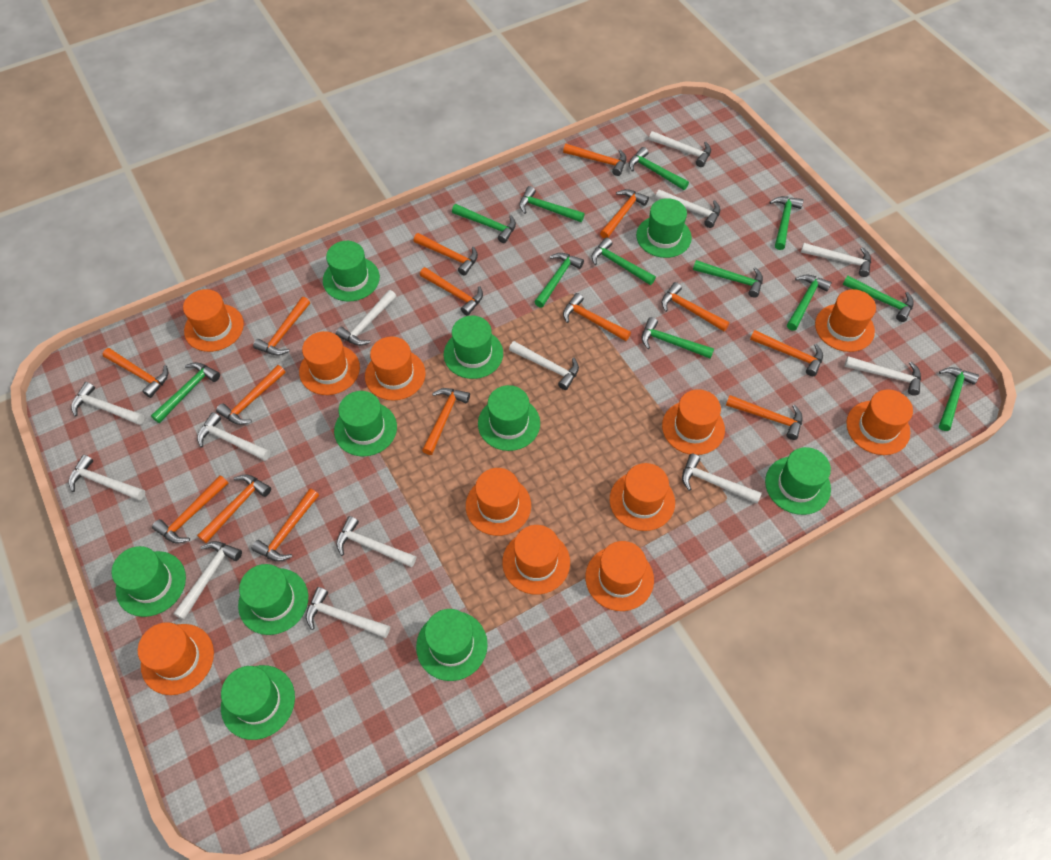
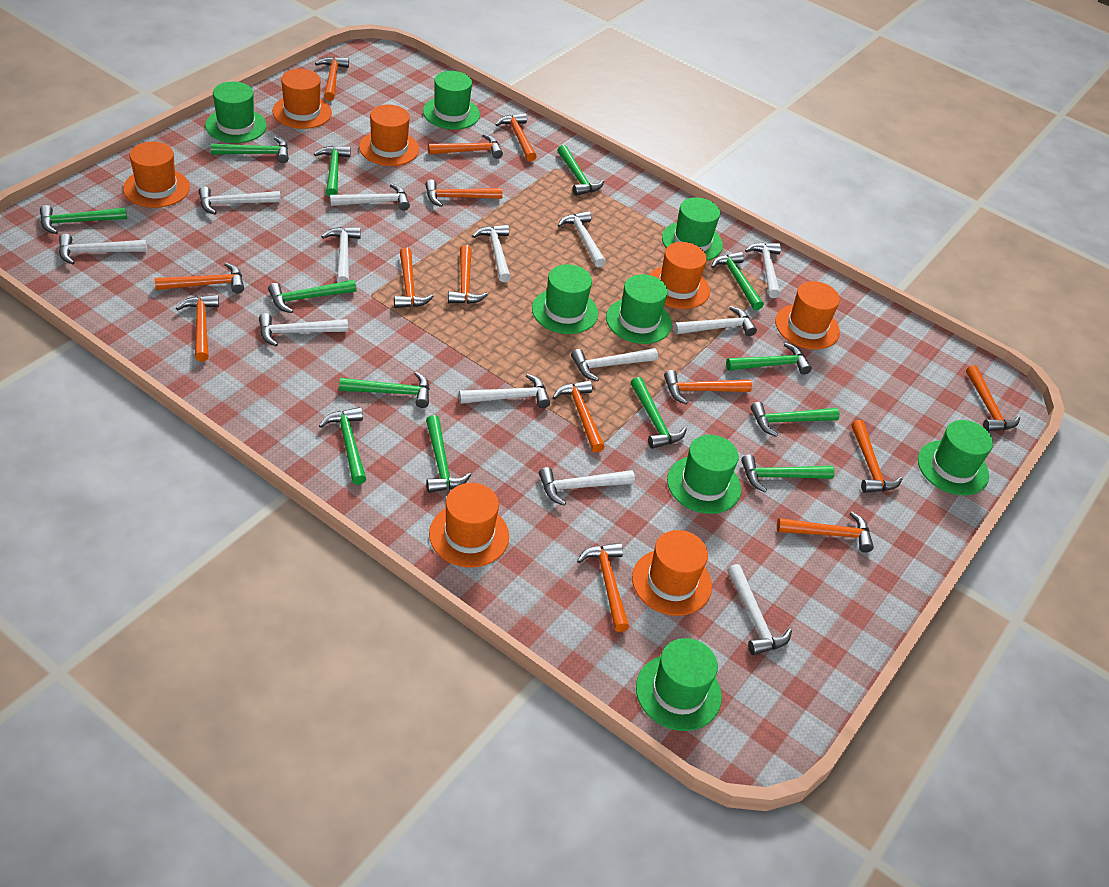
green hammer: [151,362,220,423] [452,204,516,243] [519,186,585,222] [535,253,584,308] [592,238,656,285] [629,147,689,190] [641,317,714,359] [693,260,763,298] [770,196,804,250] [787,275,832,331] [843,276,914,322] [939,367,979,431] = 12 -> [40,205,127,234] [211,137,289,163] [268,280,356,313] [314,146,351,197] [319,407,366,485] [339,372,430,408] [426,415,471,493] [557,145,604,196] [631,377,687,449] [711,252,764,310] [726,343,812,375] [741,454,835,492] [751,402,840,437] = 13
green hat: [112,546,186,617] [221,665,295,740] [238,564,308,635] [323,241,380,301] [334,391,397,456] [416,609,488,681] [444,316,503,379] [478,385,540,451] [636,198,692,258] [765,447,831,515] = 10 -> [205,81,267,143] [423,71,480,130] [532,264,598,334] [606,274,672,344] [636,638,722,731] [662,197,723,261] [667,435,741,514] [918,420,993,495] = 8
orange hammer: [103,348,168,398] [152,475,228,543] [197,475,271,543] [216,365,285,425] [252,489,319,561] [253,297,310,356] [414,233,478,276] [420,267,483,316] [422,388,470,455] [563,144,626,176] [563,293,631,341] [600,189,649,238] [661,282,730,331] [726,395,803,440] [750,330,823,376] = 15 -> [155,263,244,293] [176,295,219,362] [315,57,349,101] [394,248,434,308] [425,180,503,207] [428,134,503,159] [448,245,488,304] [495,113,537,162] [553,380,605,453] [577,543,629,632] [664,370,752,404] [777,512,874,552] [851,420,902,493] [966,365,1020,432] = 14
orange hat: [138,622,214,695] [183,289,244,352] [299,331,360,395] [365,336,426,401] [466,468,531,536] [502,525,570,594] [585,541,654,611] [610,463,675,531] [662,389,725,455] [815,289,876,352] [846,389,913,455] = 11 -> [123,142,190,208] [272,69,332,129] [359,105,419,166] [429,483,509,568] [632,530,712,616] [649,242,710,309] [775,281,840,349] = 7

